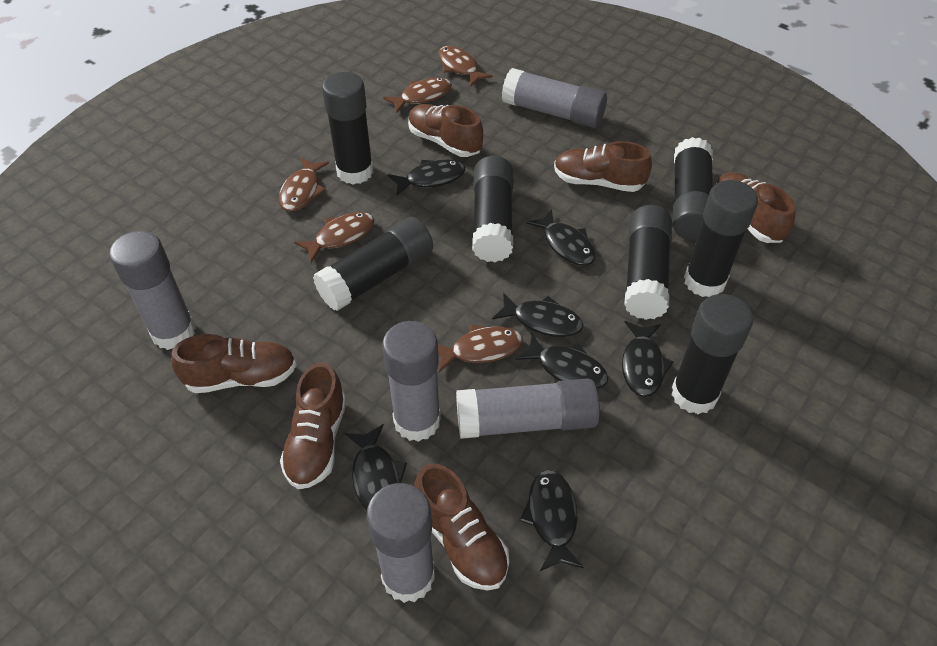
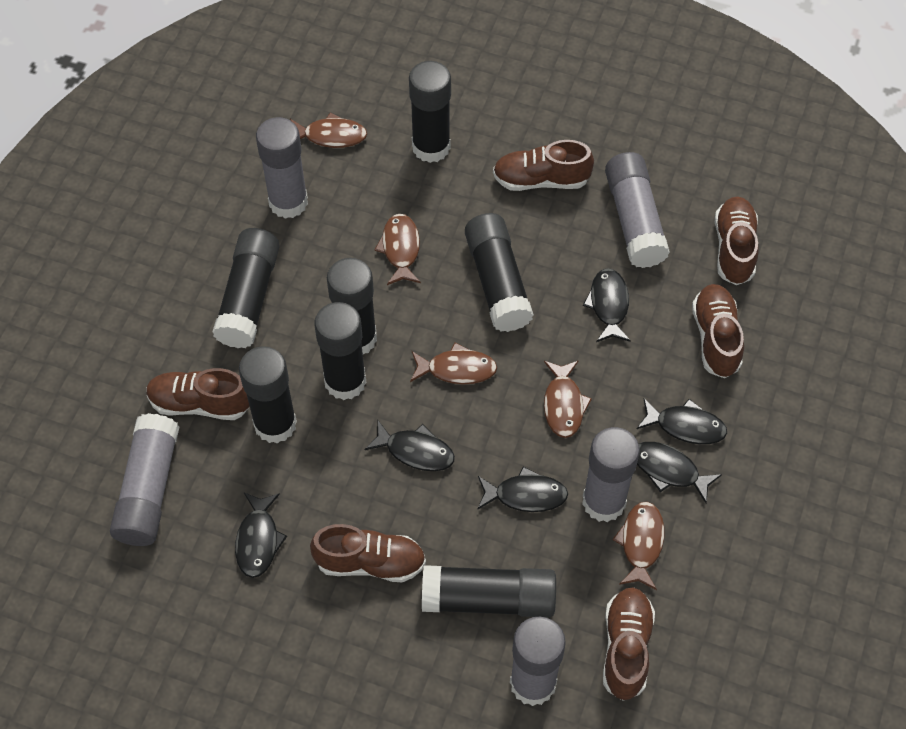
black fish: [345,424,407,510] [388,160,465,195] [492,292,583,337] [515,334,609,389] [520,470,584,571] [526,209,595,266] [622,321,673,397] = 7 -> [235,492,287,578] [364,421,455,471] [477,467,568,512] [583,268,631,342] [637,399,727,444] [637,442,722,503] = 6

